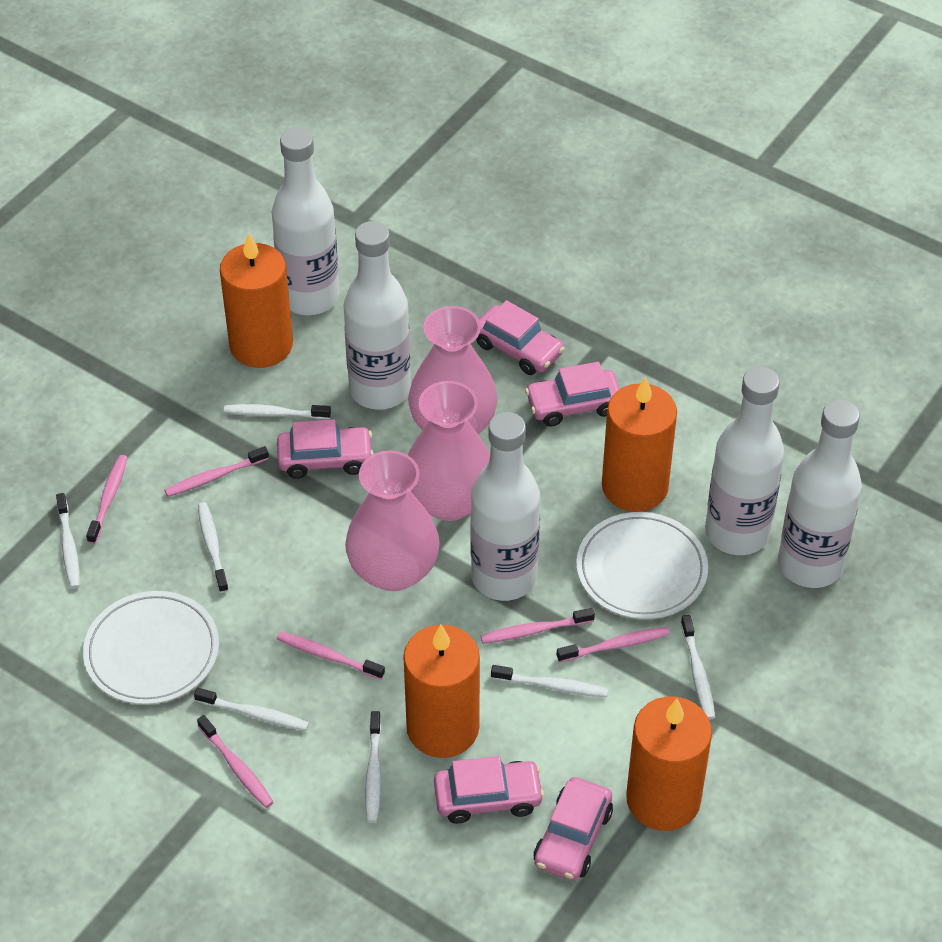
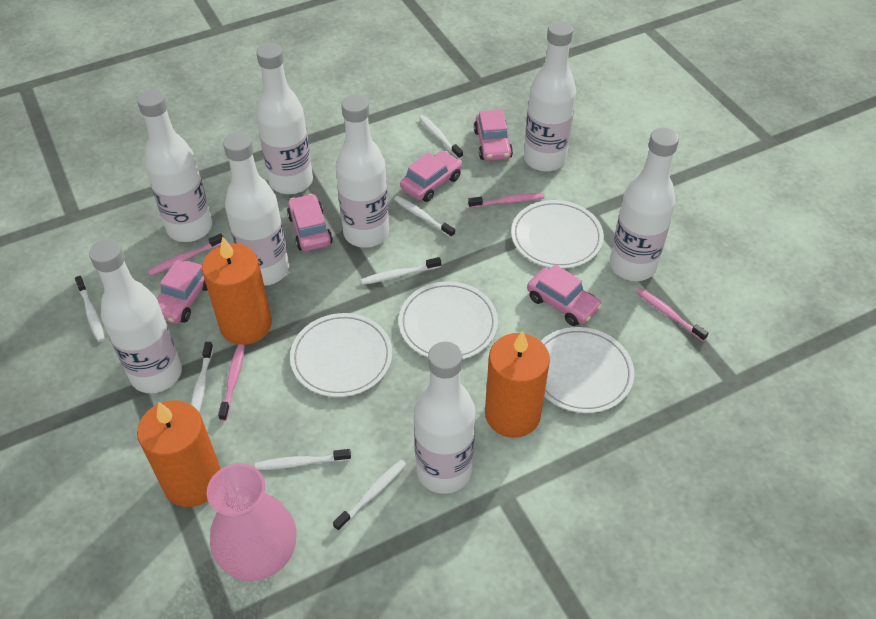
orange candle: [220,233,293,368] [403,624,480,758] [602,376,677,512] [626,696,712,831] = 4 -> [137,400,221,507] [202,236,272,345] [485,331,550,438] = 3
pink toothbrush: [86,455,128,544] [165,446,269,497] [197,715,274,808] [277,632,385,680] [480,608,595,644] [557,627,669,662] = 6 -> [148,233,224,276] [218,344,245,421] [468,193,544,208] [636,288,709,341] = 4
pink vase: [345,450,440,591] [408,306,498,434] [408,381,490,521] = 3 -> [207,463,296,581] = 1
white bottle: [272,127,339,315] [344,221,411,410] [471,412,540,601] [705,366,784,555] [778,399,862,588] = 5 -> [89,239,182,393] [137,89,212,242] [223,132,289,286] [256,43,313,194] [336,95,389,248] [414,342,475,494] [524,21,576,172] [610,127,679,281] = 8
white plate: [83,591,219,705] [576,512,708,619] = 2 -> [290,313,392,397] [399,281,498,360] [511,200,604,269] [541,327,634,413] = 4

